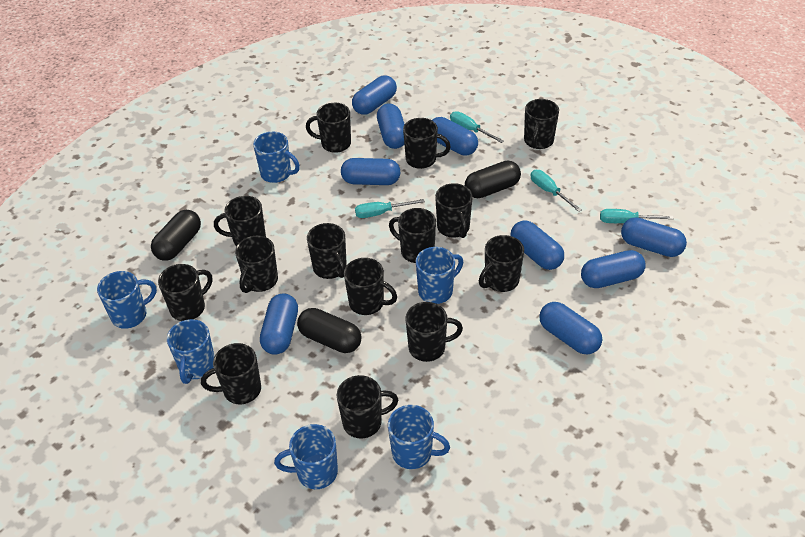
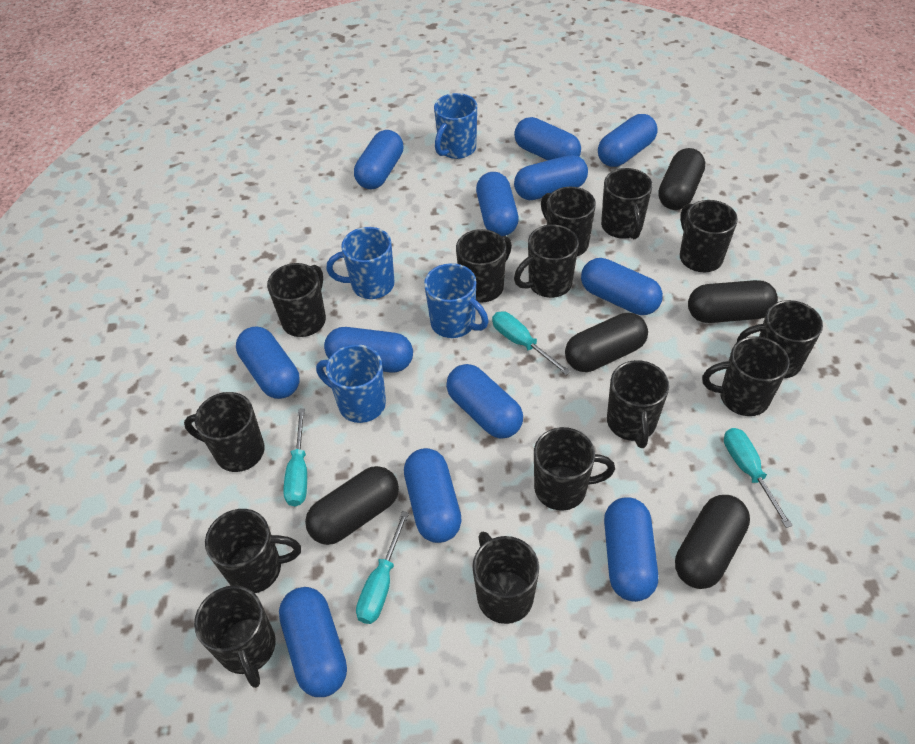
black capsule: [151,210,201,261] [297,308,362,353] [465,160,521,198] = 3 -> [305,466,399,545] [565,313,648,372] [658,148,705,210] [675,495,750,589] [688,280,778,323] = 5
blue capsule: [260,293,298,355] [341,158,400,185] [352,76,397,115] [377,104,405,149] [432,117,478,156] [511,220,564,270] [539,302,602,354] [581,250,646,288] [621,217,687,257] = 9 -> [236,326,299,399] [279,587,347,697] [324,327,413,373] [354,130,404,189] [404,448,462,543] [446,364,523,438] [476,172,519,236] [514,117,581,160] [514,155,588,200] [581,258,663,315] [598,114,658,167] [604,497,658,602] = 12
blue mug: [97,271,157,329] [167,319,215,384] [253,132,300,183] [274,424,338,489] [388,405,450,469] [416,247,463,304] = 6 -> [316,344,386,423] [326,227,394,299] [424,263,488,338] [434,93,477,159] = 4

